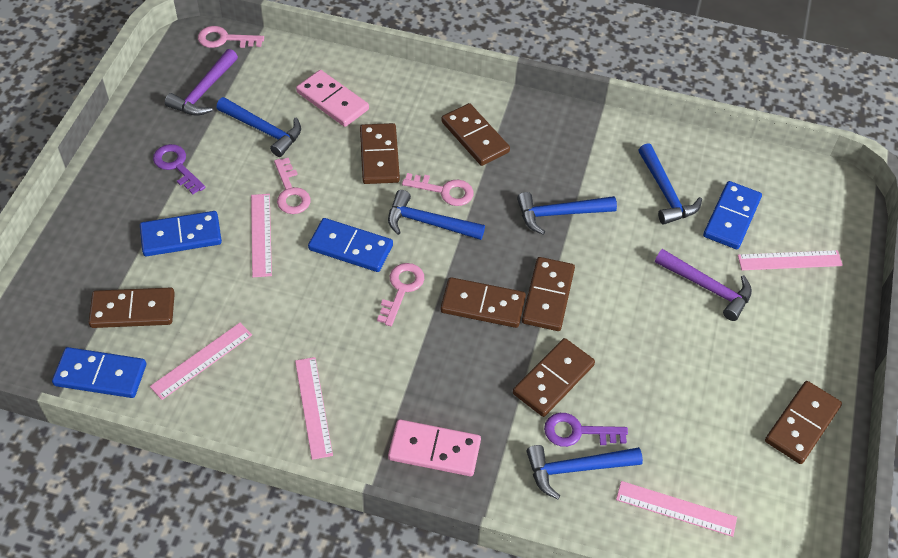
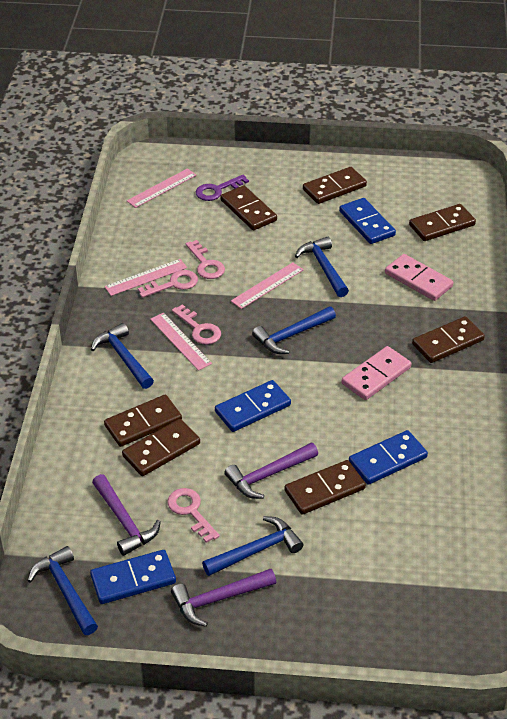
pink ruler: [150,323,252,400] [251,194,272,277] [295,357,333,460] [616,481,737,537] [738,250,843,270] = 5 -> [104,259,187,296] [127,168,197,208] [150,313,212,371] [231,262,304,309] = 4
purple hammer: [165,49,238,116] [655,249,752,321] = 2 -> [92,474,161,556] [171,569,276,627] [224,443,318,499] = 3
purple key: [153,144,206,195] [544,413,628,447] = 2 -> [196,174,249,201] = 1

